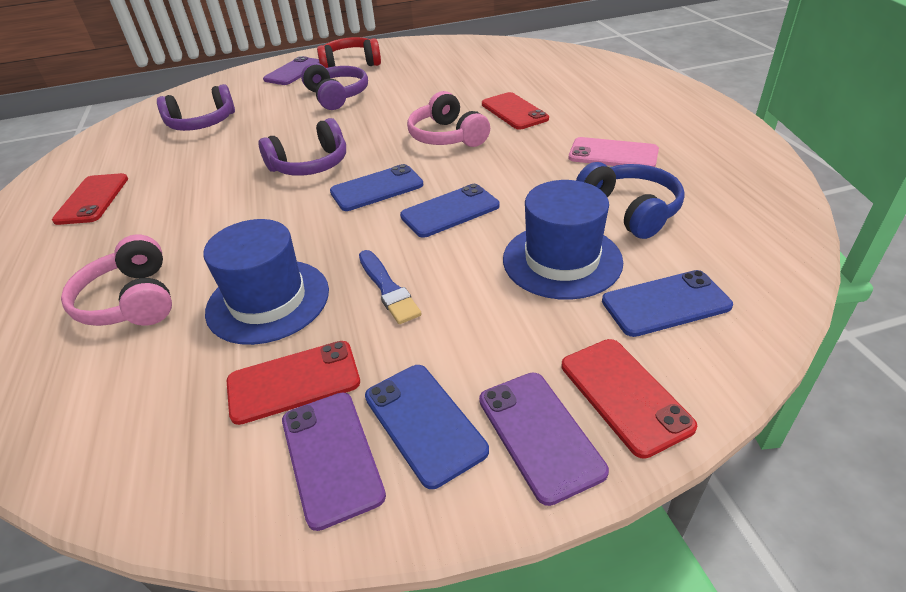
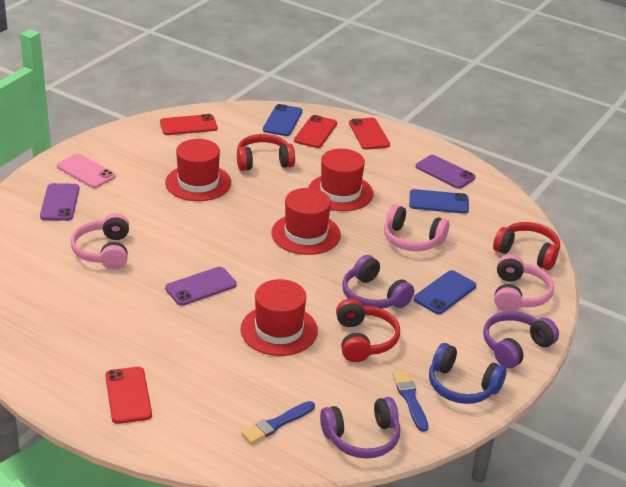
blue brush: [359,250,422,324] = 1 -> [242,401,315,444] [392,371,428,432] = 2
blue hat: [203,219,329,345] [503,180,623,300] = 2 -> none = 0
blue phone: [330,164,423,211] [365,365,489,489] [400,184,500,238] [602,270,733,337] = 4 -> [263,104,302,136] [409,189,469,214] [414,270,476,314] = 3
pink headphones: [61,235,172,326] [407,91,490,147] = 2 -> [71,213,129,269] [384,205,449,251] [494,254,554,311] = 3
red hat: none = 0 -> [165,139,231,201] [240,279,318,356] [271,188,341,255] [308,149,373,211] = 4
red headphones: [317,37,381,68] = 1 -> [237,134,295,171] [336,299,400,362] [493,222,560,270] = 3

